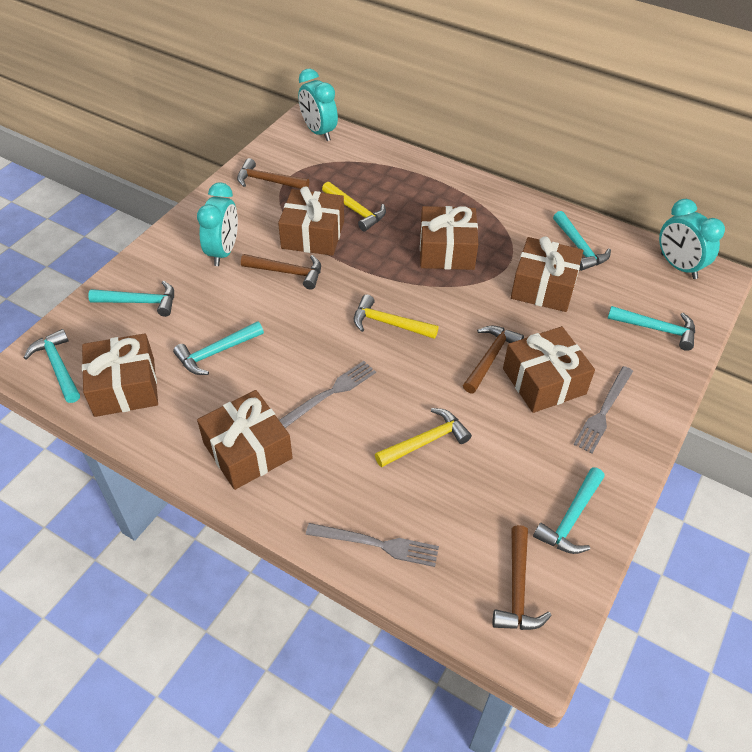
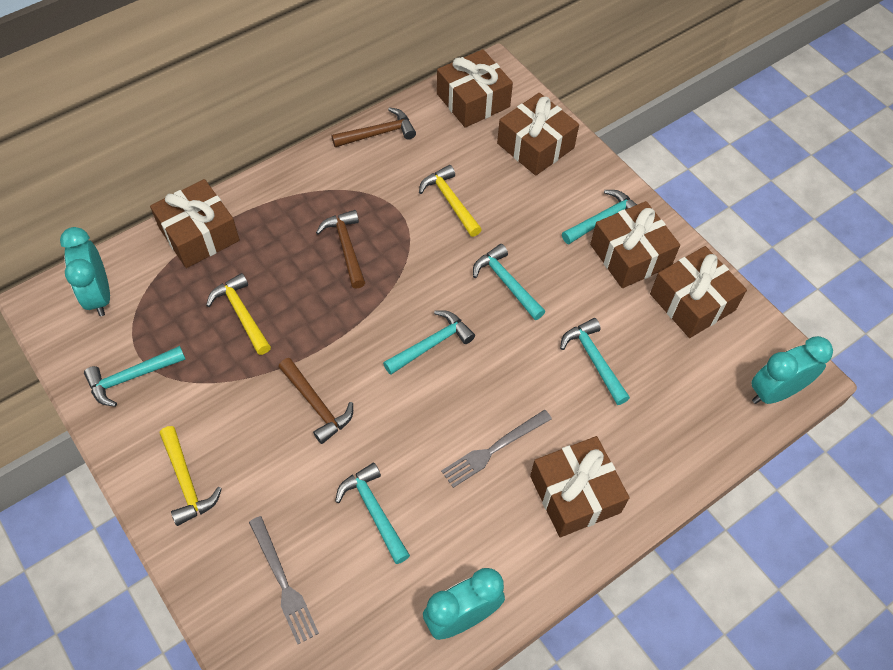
brown hammer: [237,158,309,189] [241,254,321,290] [463,326,524,393] [492,525,552,630] = 4 -> [279,358,353,444] [316,210,365,289] [332,107,416,147] = 3
grey fork: [279,361,376,428] [306,523,439,567] [573,366,633,454] = 3 -> [249,516,319,644] [441,410,552,488] = 2

